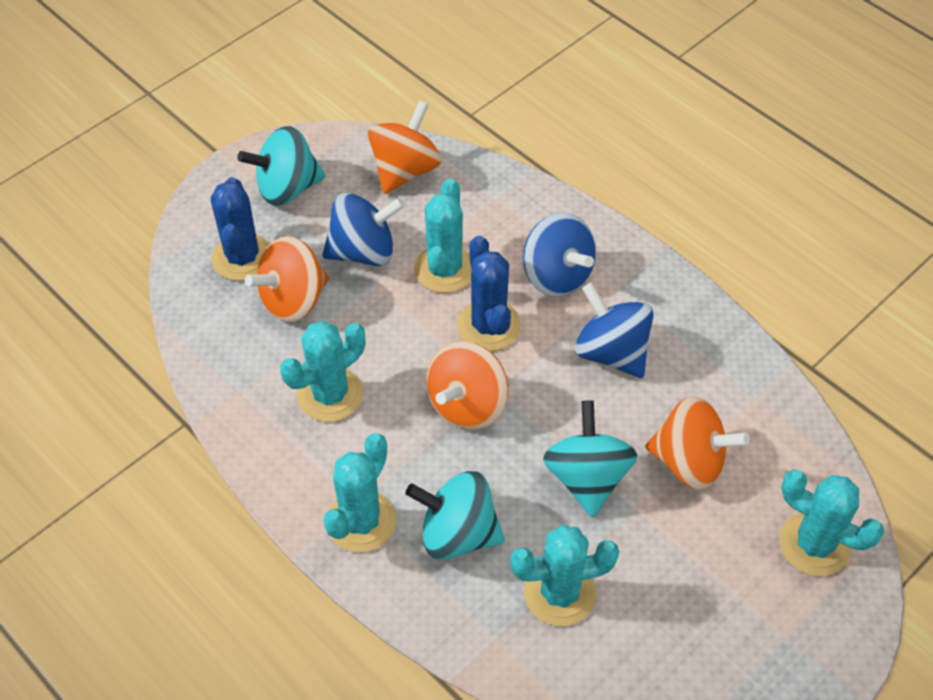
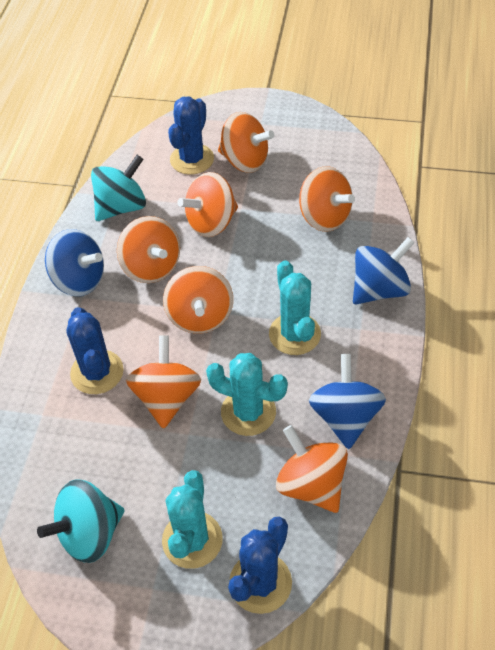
blue cactus: [211,177,270,281] [457,235,521,351] = 2 -> [67,307,124,394] [168,96,214,175] [228,517,292,614] = 3
orange spinning top: [245,236,329,322] [368,100,441,194] [426,341,508,430] [645,396,750,490] = 4 -> [117,216,180,283] [126,335,201,429] [163,266,233,334] [177,172,238,237] [218,112,274,173] [276,425,348,513] [299,166,355,232] = 7
turquoise cactus: [280,321,365,422] [323,433,396,553] [414,179,472,293] [510,525,619,626] [779,469,884,576] = 5 -> [162,470,223,569] [206,353,288,436] [269,260,321,355] = 3
turquoise spinning top: [237,126,325,206] [406,471,505,560] [543,400,638,518] = 3 -> [37,479,125,563] [91,155,146,221] = 2

